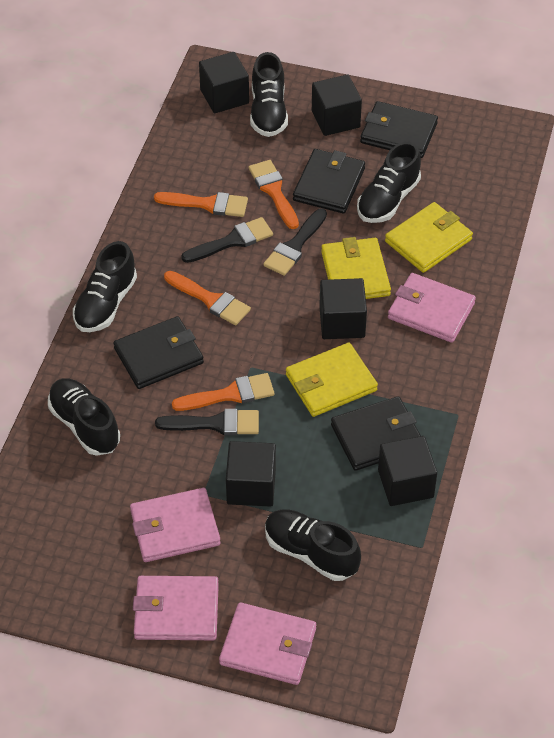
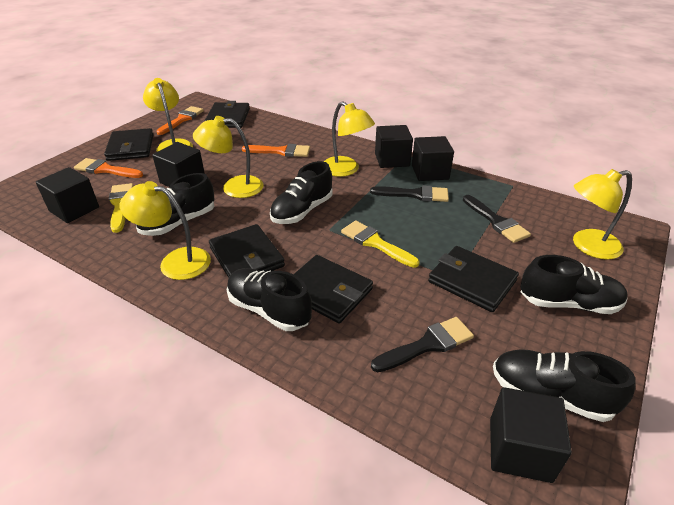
black wallet: [113,316,204,389] [293,149,365,214] [331,396,421,471] [360,101,438,158] = 4 -> [104,128,154,161] [205,101,250,128] [209,224,285,278] [294,255,373,323] [428,246,519,312] = 5
orange brush: [154,192,248,217] [164,271,251,325] [172,373,275,411] [249,160,299,229] = 4 -> [74,158,143,178] [157,106,204,135] [242,144,310,157] = 3
pink wallet: [130,488,220,562] [133,576,219,640] [219,602,316,685] [388,273,476,343] = 4 -> none = 0
yellow brush: none = 0 -> [109,183,134,233] [341,220,420,268] = 2
yellow lamp: none = 0 -> [120,181,211,280] [143,78,193,152] [193,116,263,198] [324,101,375,177] [573,169,632,259] = 5
yellow wallet: [286,343,378,417] [321,237,391,299] [385,202,473,273] = 3 -> none = 0

